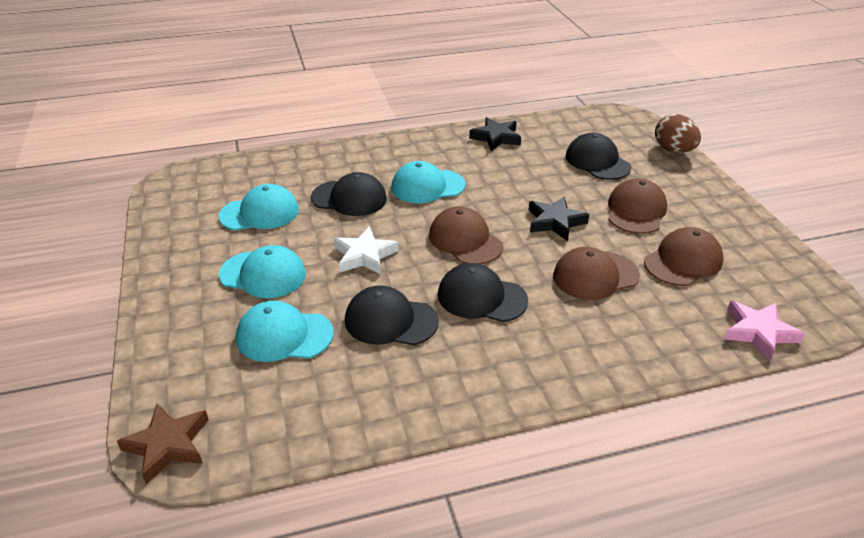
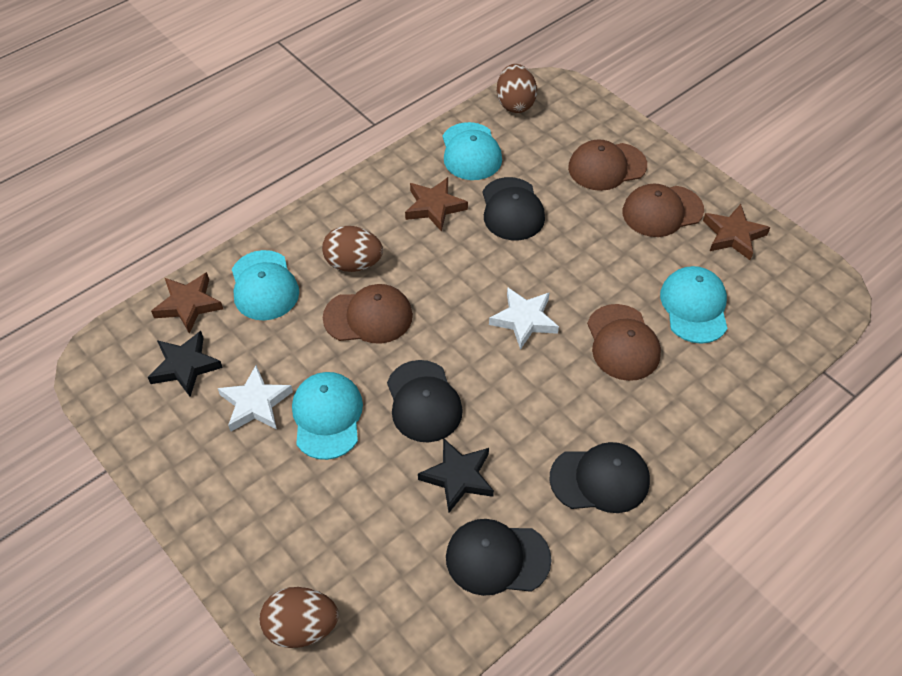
brown egg: [655,114,701,153] = 1 -> [260,587,339,648] [322,226,383,272] [497,64,537,113] = 3
brown star: [117,404,209,484] = 1 -> [151,272,223,334] [405,177,468,232] [703,204,771,260] = 3
pink star: [724,301,805,361] = 1 -> none = 0
white star: [334,226,399,275] = 1 -> [218,365,293,431] [489,287,559,350] = 2

